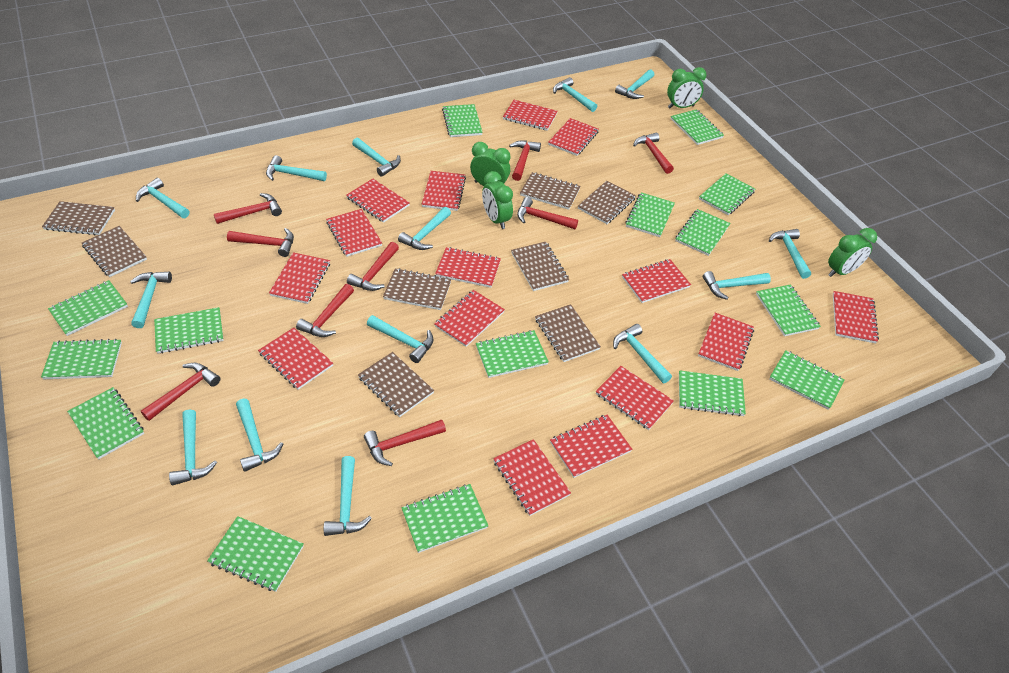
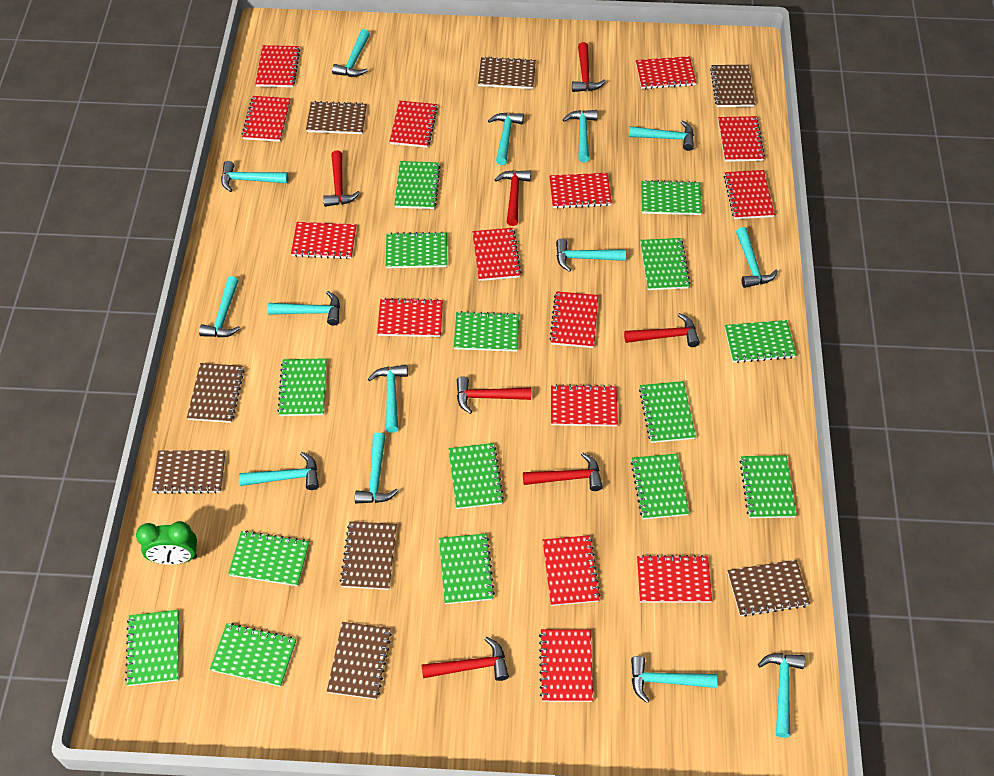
green clock: [470,142,511,186] [482,171,513,229] [667,67,707,108] [828,228,877,277] = 4 -> [136,521,197,565] = 1
red hammer: [141,363,220,421] [214,193,282,224] [227,228,294,257] [296,284,354,337] [347,242,399,291] [364,420,446,466] [509,141,541,181] [517,197,578,229] [633,133,674,174] = 9 -> [323,150,360,207] [422,637,509,681] [457,377,531,414] [494,170,531,226] [523,453,603,491] [572,42,606,92] [624,313,700,347] = 7

